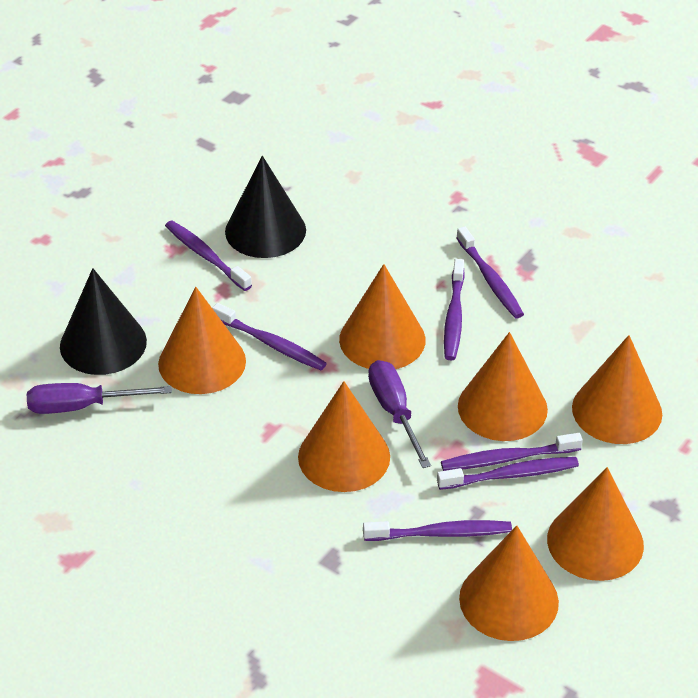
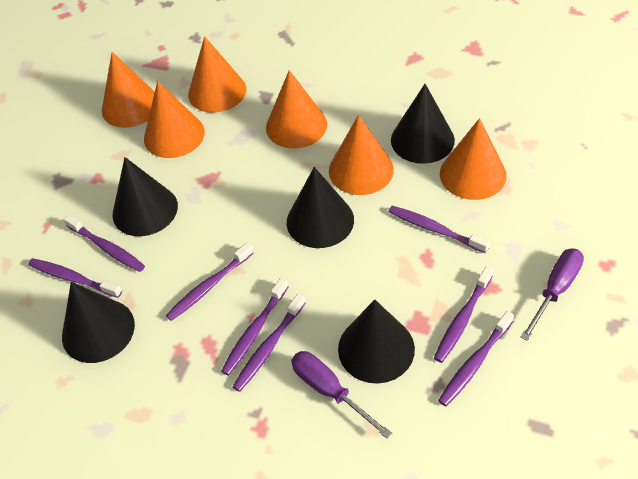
black cone: [60,268,147,375] [225,156,306,258] = 2 -> [62,282,135,363] [113,157,178,236] [287,167,354,248] [338,300,415,383] [391,84,455,164] = 5
orange cone: [158,287,246,394] [298,381,390,492] [339,264,425,369] [458,332,548,441] [459,526,559,641] [547,467,644,581] [572,335,662,444] = 7 -> [102,52,155,128] [144,81,205,158] [188,36,246,113] [266,70,327,148] [329,115,394,195] [440,118,507,200] = 6
purple toothbrush: [165,220,252,291] [212,303,327,370] [363,520,512,541] [437,457,579,490] [441,433,583,471] [444,259,465,360] [457,226,524,319] = 7 -> [28,258,122,298] [64,215,145,272] [166,242,254,321] [221,277,289,376] [233,294,305,392] [388,206,490,253] [434,266,493,363] [438,311,514,406] = 8

